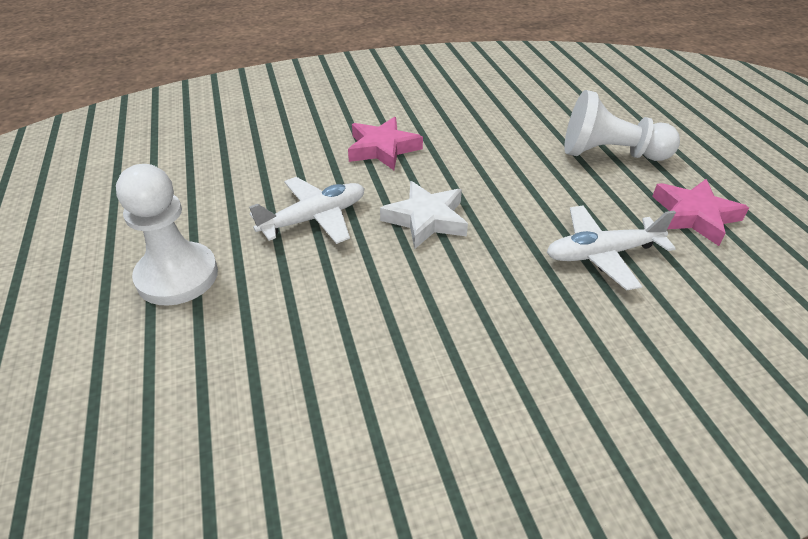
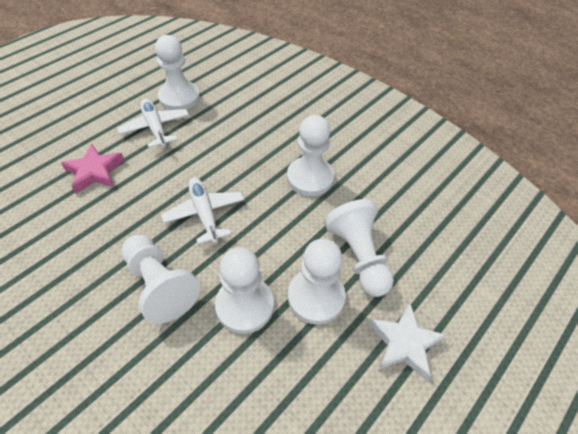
pink star: [348,117,423,170] [652,179,749,246] = 2 -> [61,144,125,194] = 1
white pawn: [116,164,218,306] [564,90,680,161] = 2 -> [121,235,200,324] [155,35,200,110] [215,247,274,334] [287,115,334,196] [288,239,346,325] [324,199,394,297] = 6

